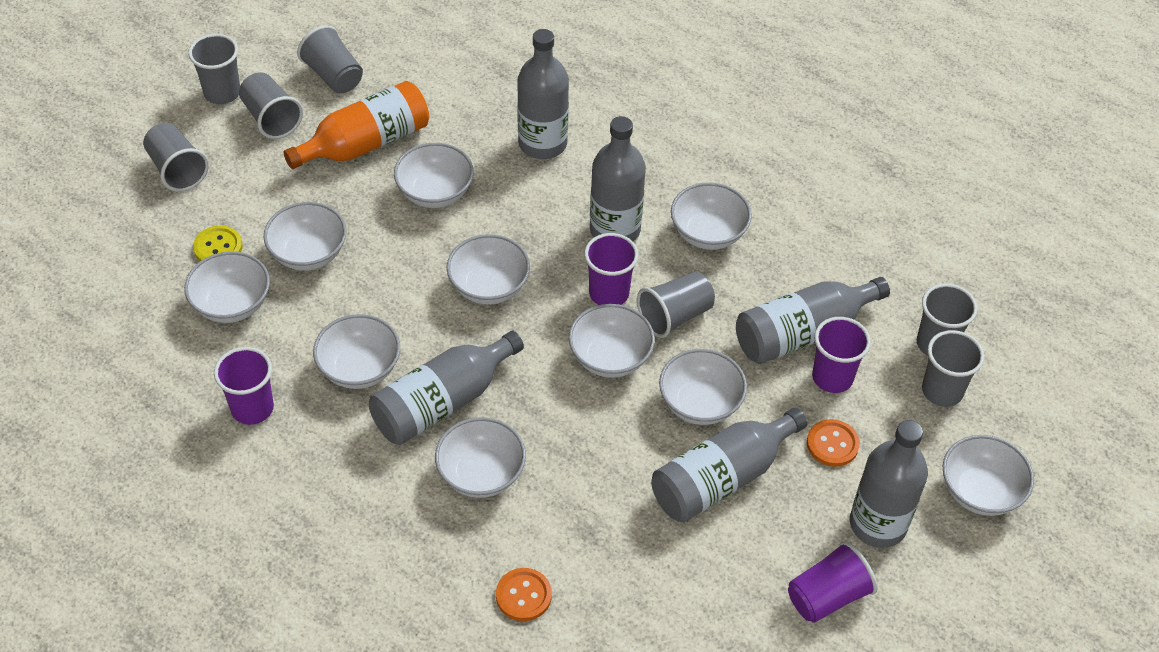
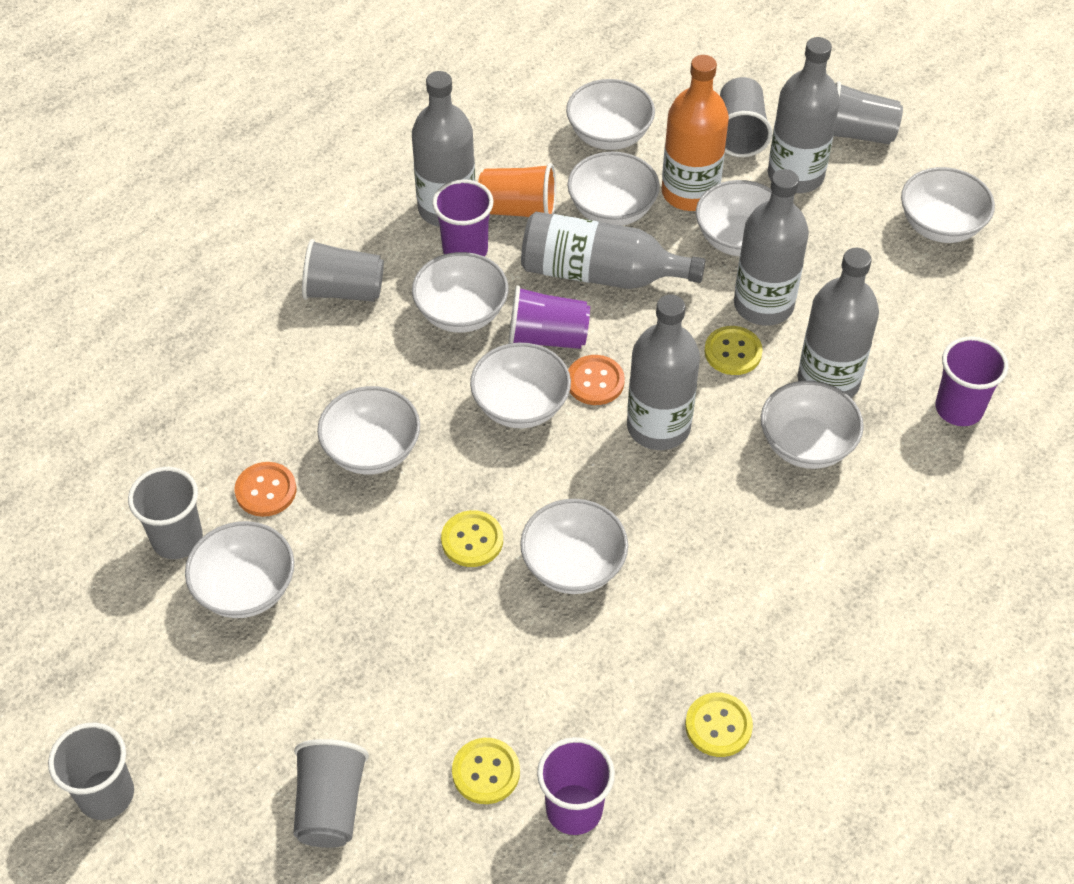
grey cup: [143,123,209,192] [188,34,240,104] [239,72,303,139] [297,25,363,93] [637,271,715,338] [917,283,978,356] [922,330,985,407] = 7 -> [48,723,134,820] [128,467,203,559] [293,739,369,848] [302,239,384,302] [720,77,772,157] [834,81,903,144] = 6
orange cup: none = 0 -> [478,163,556,217] = 1
yellow button: [193,225,242,261] = 1 -> [441,510,503,567] [452,738,520,804] [685,693,753,757] [704,326,763,375] = 4

